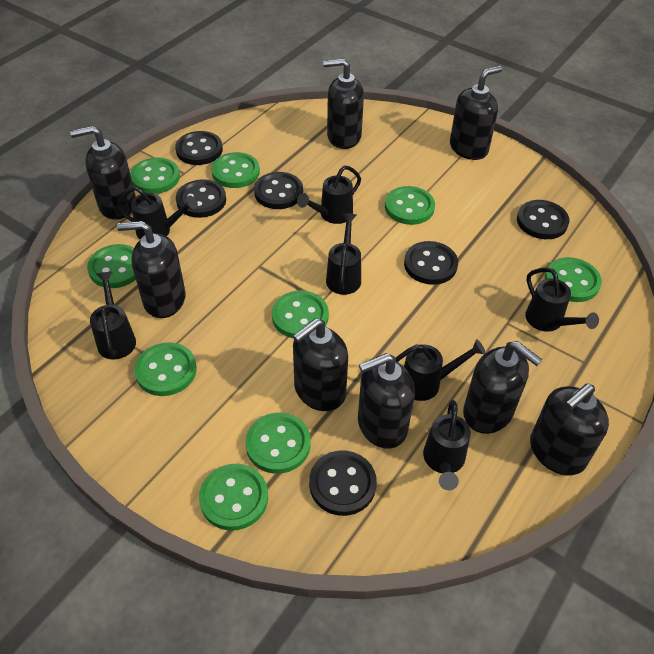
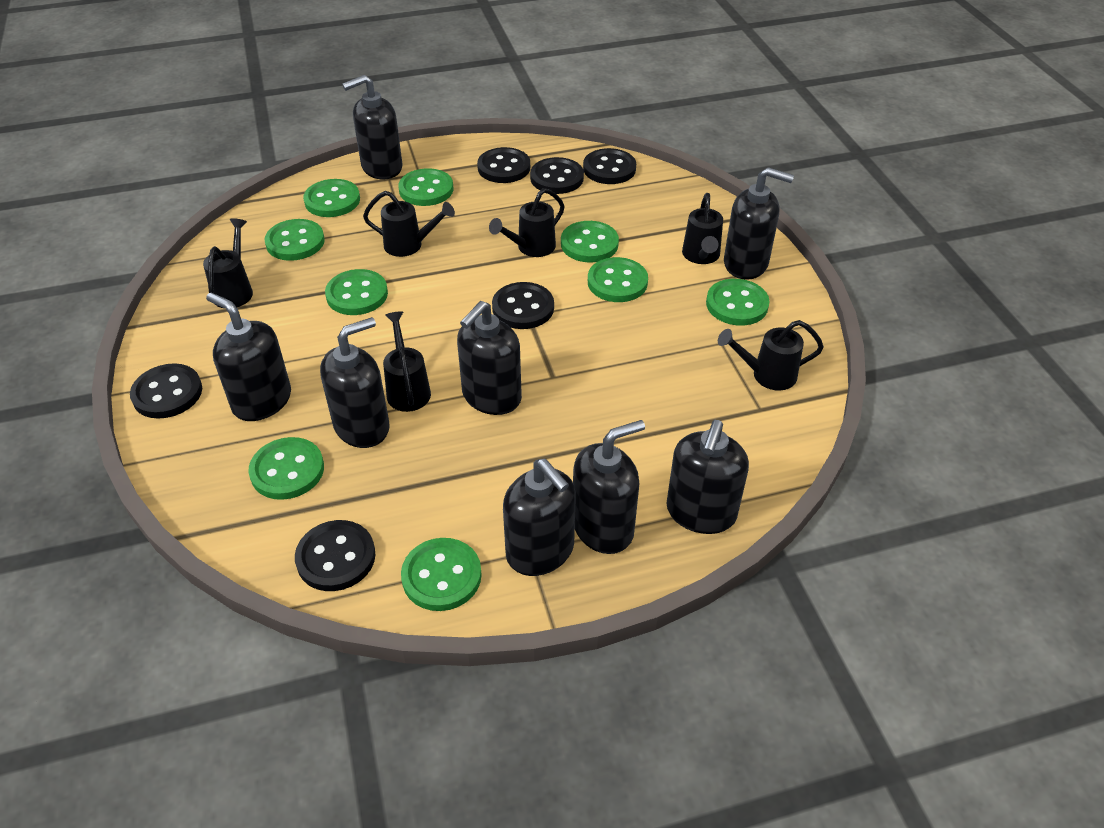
black watering can: [90,272,136,360] [116,186,198,240] [297,165,361,224] [326,213,361,295] [396,339,486,401] [423,400,471,490] [525,267,599,332] = 7 -> [203,218,253,308] [363,191,455,257] [383,311,431,412] [489,188,565,257] [682,193,723,264] [718,320,824,390] = 6

